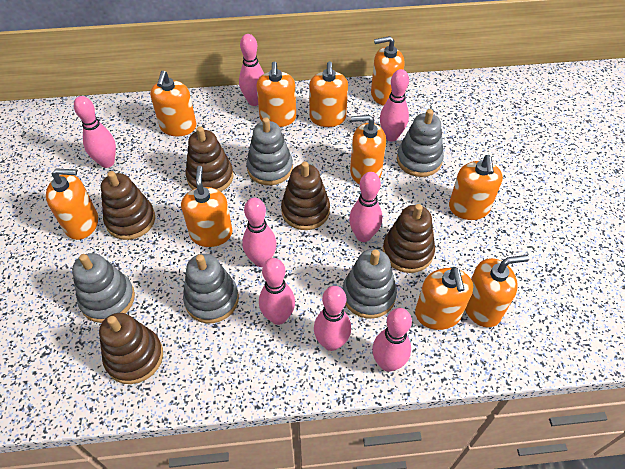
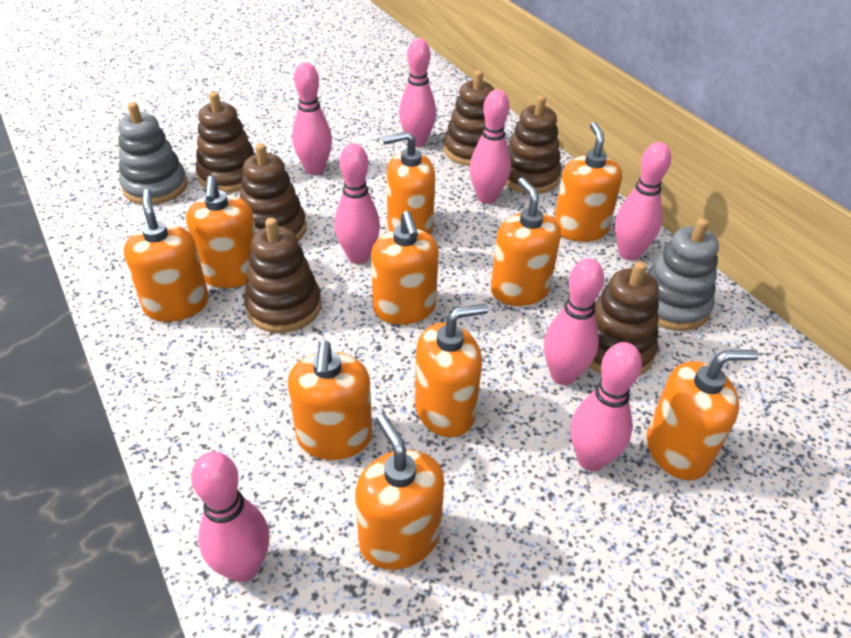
brown stacking toy: [99,313,163,384] [101,171,155,240] [186,126,233,192] [281,162,330,230] [383,204,435,273] = 5 -> [196,92,255,193] [240,143,306,241] [244,218,321,333] [444,70,494,166] [505,95,562,194] [589,261,659,375] = 6
grey stacking toy: [72,253,135,323] [183,254,239,323] [246,117,293,185] [343,249,397,319] [397,109,444,177] = 5 -> [118,102,187,205] [648,218,719,331] = 2

